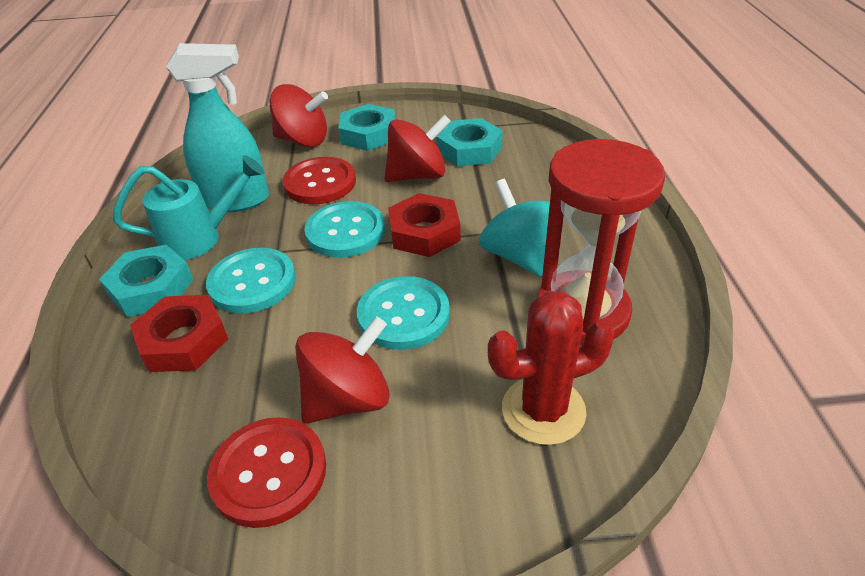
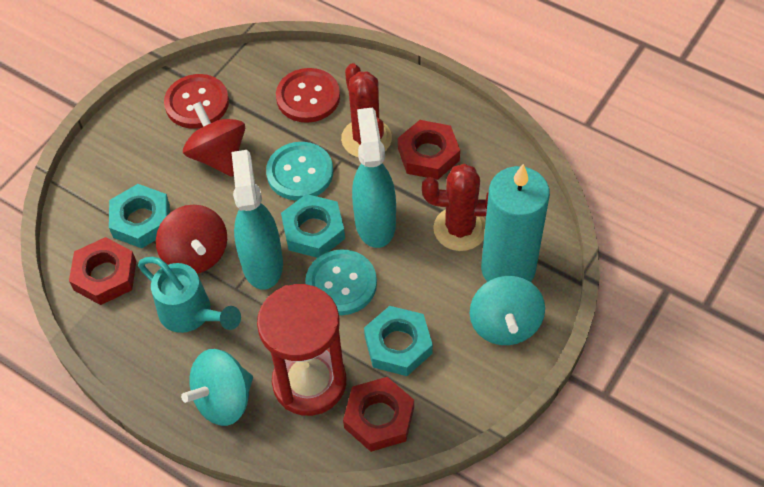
red cactus: [488,291,614,445] = 1 -> [341,63,392,158] [422,164,489,251] = 2
red nut: [130,295,228,372] [388,193,461,257] = 2 -> [69,237,136,305] [343,377,414,452] [398,120,460,180] = 3
red spinning top: [269,84,328,147] [295,316,389,424] [384,114,451,182] = 3 -> [156,205,227,274] [183,101,245,177] = 2
turquoise button: [206,248,296,314] [304,201,385,258] [357,276,450,350] = 3 -> [266,142,333,201] [305,249,377,315] = 2
turquoise candle: none = 0 -> [481,164,550,282] = 1
turquoise spinning top: [479,179,550,277] = 1 -> [181,349,253,426] [470,276,545,345] = 2
turquoise spray bottle: [166,43,269,212] = 1 -> [231,150,283,290] [352,108,396,248] = 2

